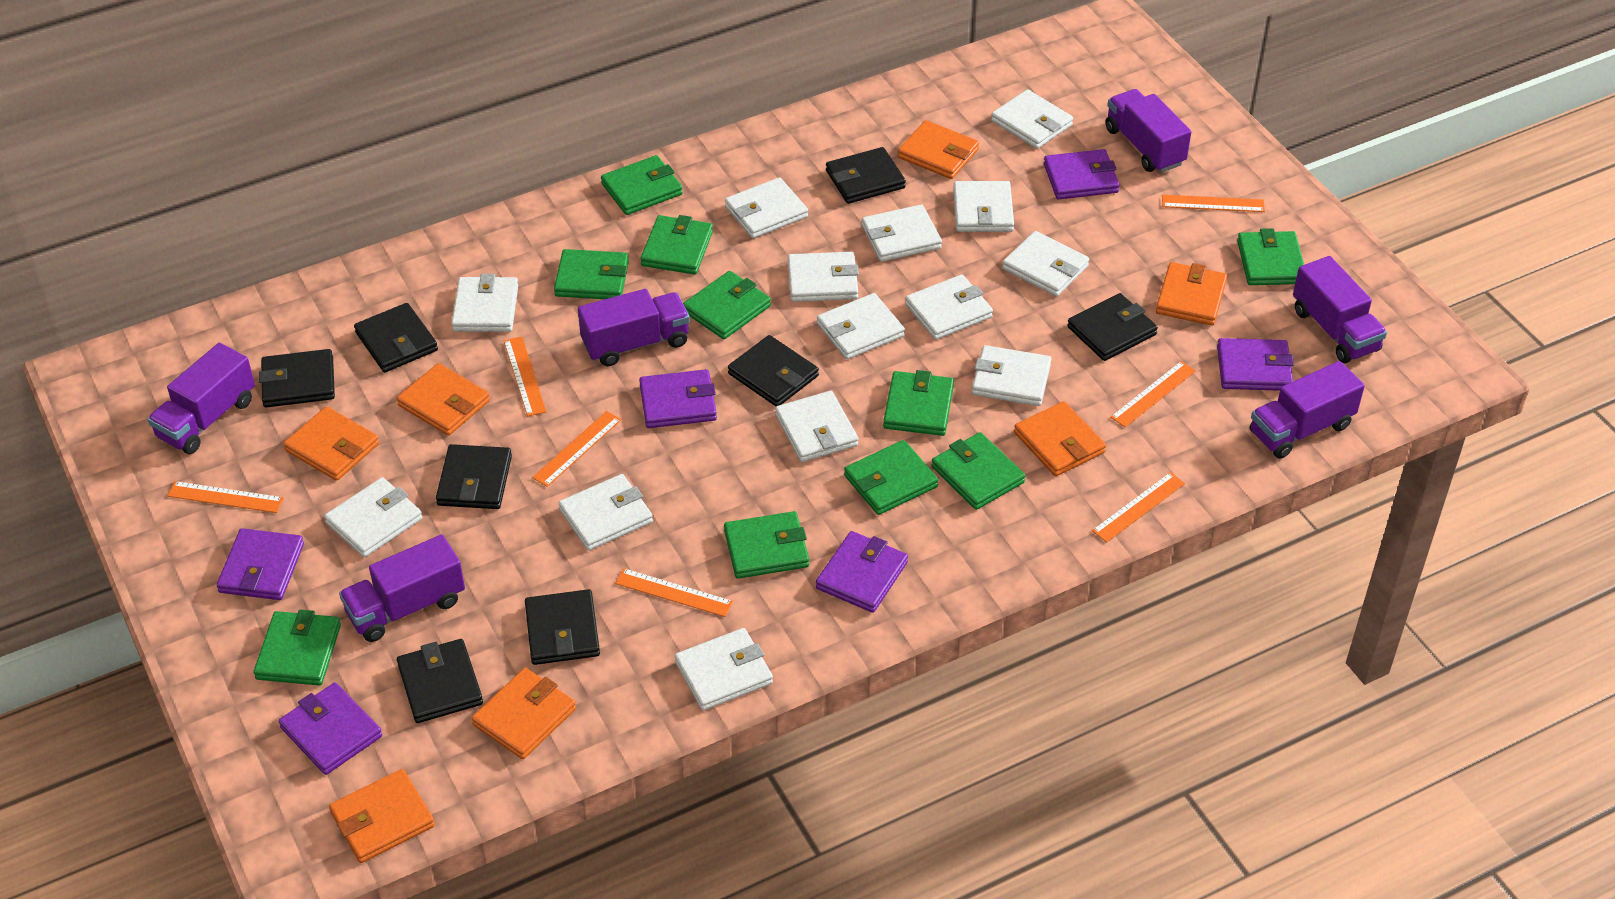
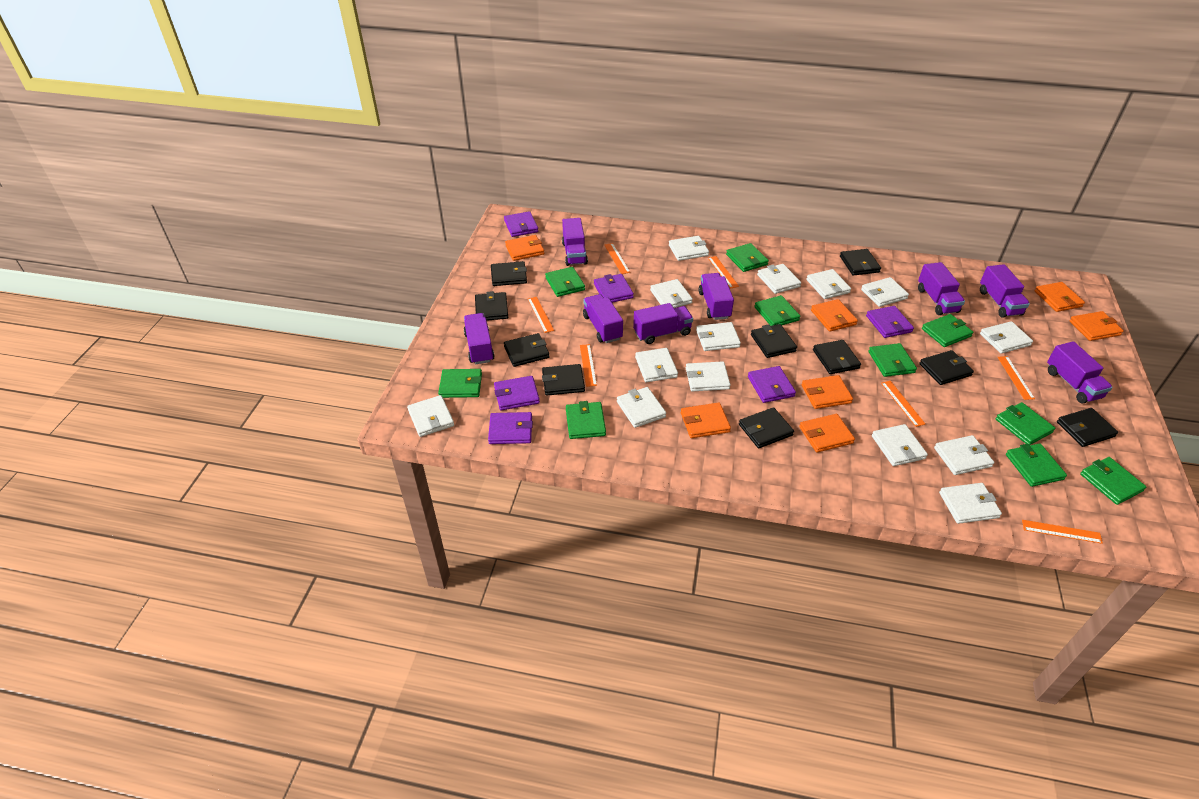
black wallet: [259,349,335,408] [354,303,438,372] [397,639,483,723] [436,444,512,509] [525,589,600,665] [728,335,819,406] [826,147,906,204] [1067,293,1158,361] = 8 -> [475,291,508,321] [491,261,527,286] [504,333,549,367] [542,364,585,396] [739,407,794,448] [751,324,797,358] [813,340,861,374] [840,249,881,276] [919,350,974,385] [1057,408,1118,447] = 10
purple truck: [148,343,255,454] [339,534,465,642] [578,289,690,366] [1106,89,1191,173] [1250,361,1365,459] [1293,256,1387,363] = 6 -> [464,313,495,364] [562,218,588,266] [583,294,623,343] [633,303,693,344] [698,273,734,320] [918,262,965,315] [980,264,1030,318] [1047,341,1113,404] = 8

